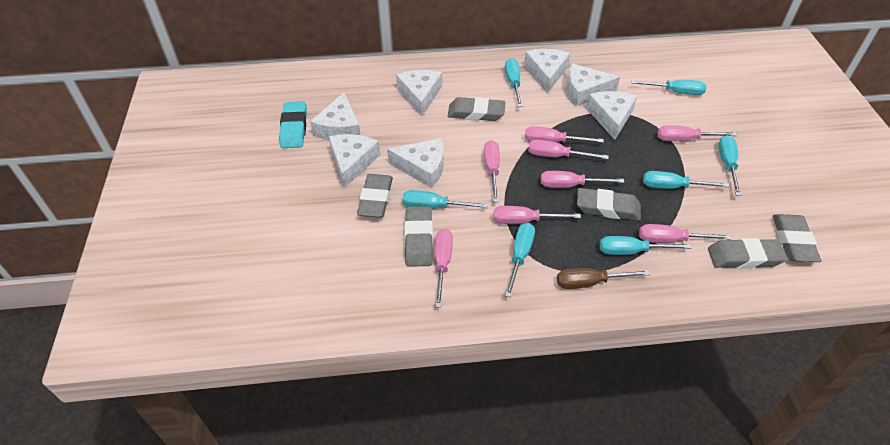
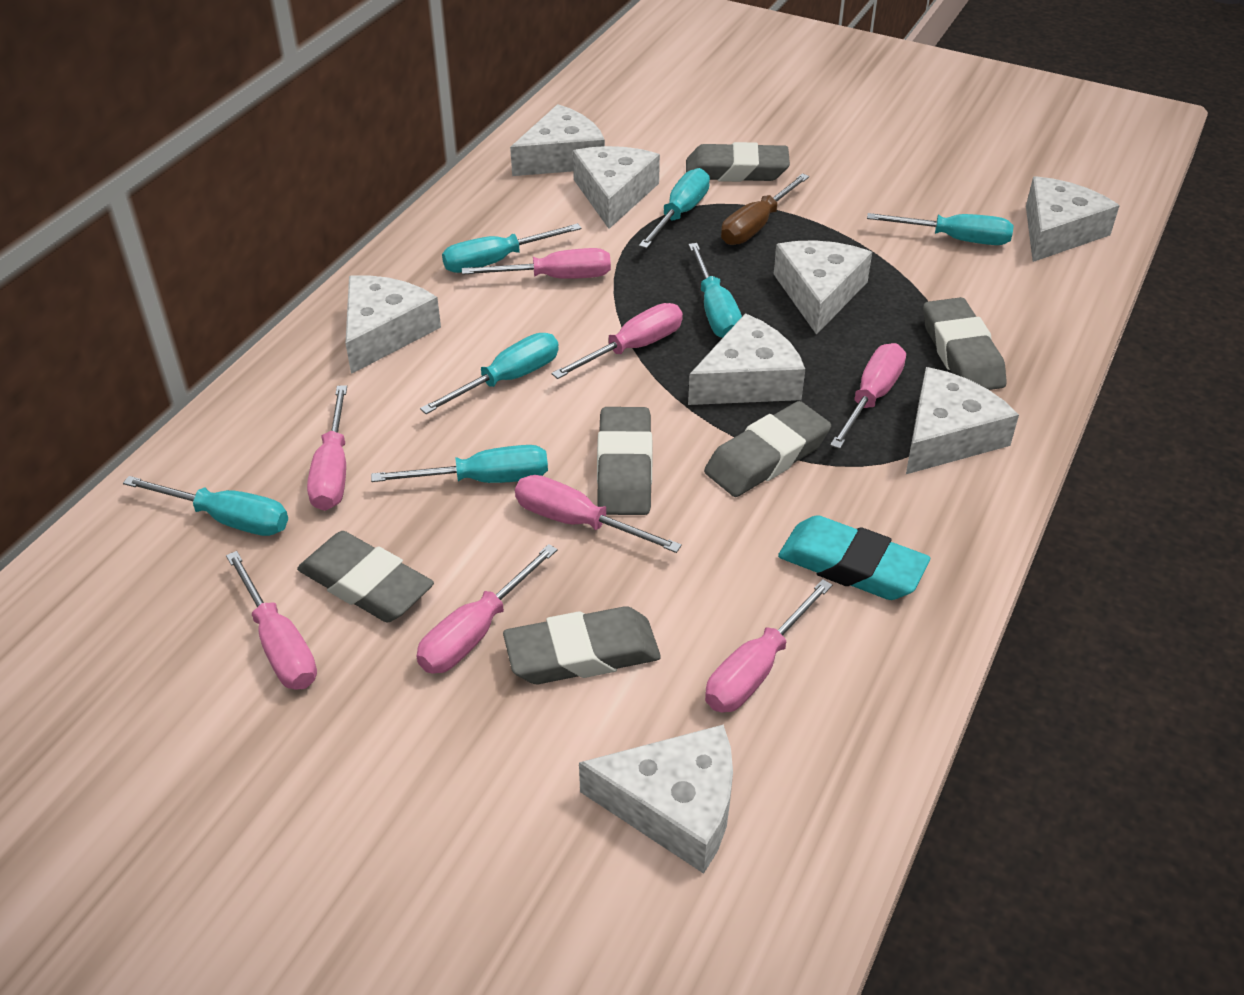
white cheese: [310,93,360,140] [329,134,380,188] [387,138,444,188] [396,70,442,116] [524,49,570,93] [567,63,620,106] [586,91,637,140] = 7 -> [345,275,441,374] [510,104,605,176] [573,146,660,229] [579,724,733,874] [688,313,805,405] [774,240,872,335] [906,367,1019,474] [1026,176,1120,262] = 8

